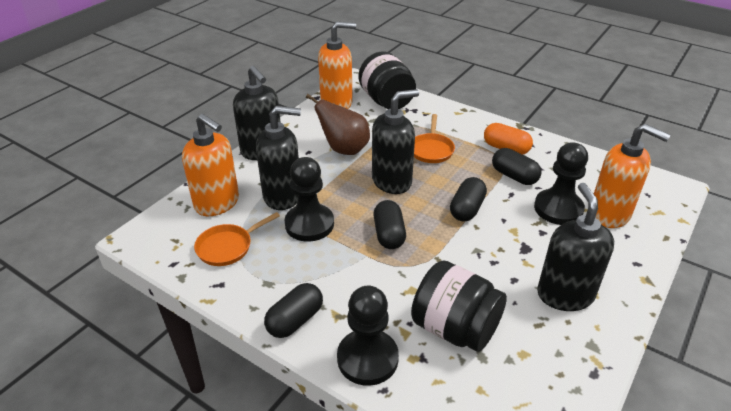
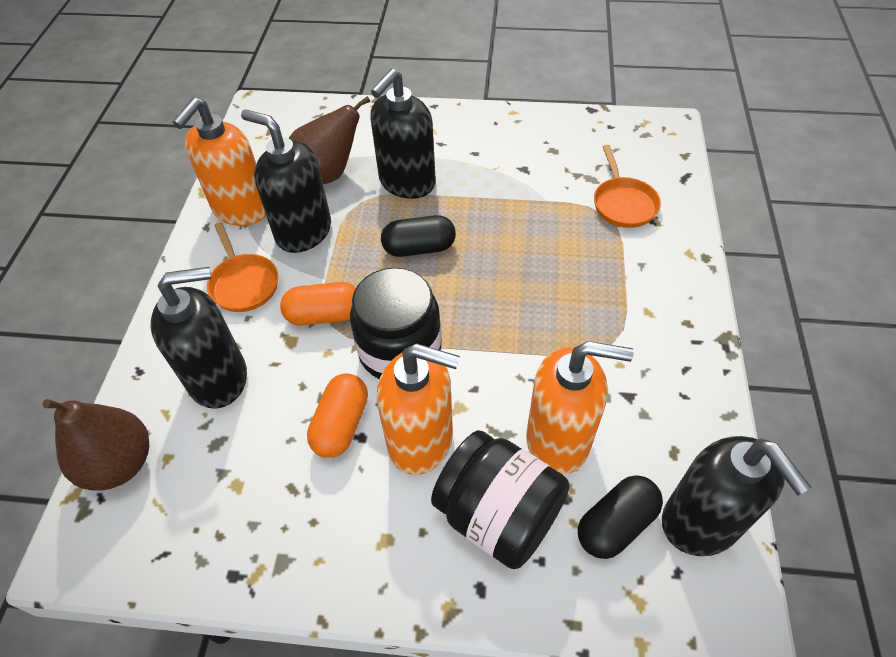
black capsule: [264,283,323,338] [373,200,406,249] [450,177,487,222] [492,148,542,185] = 4 -> [381,215,456,257] [578,475,663,559] = 2
black pawn: [284,157,334,242] [337,286,399,386] [534,142,588,225] = 3 -> none = 0
brown pear: [306,94,370,155] = 1 -> [43,399,149,491] [289,96,370,184] = 2
orange capsule: [484,123,533,155] = 1 -> [280,282,356,326] [307,373,368,458] = 2

